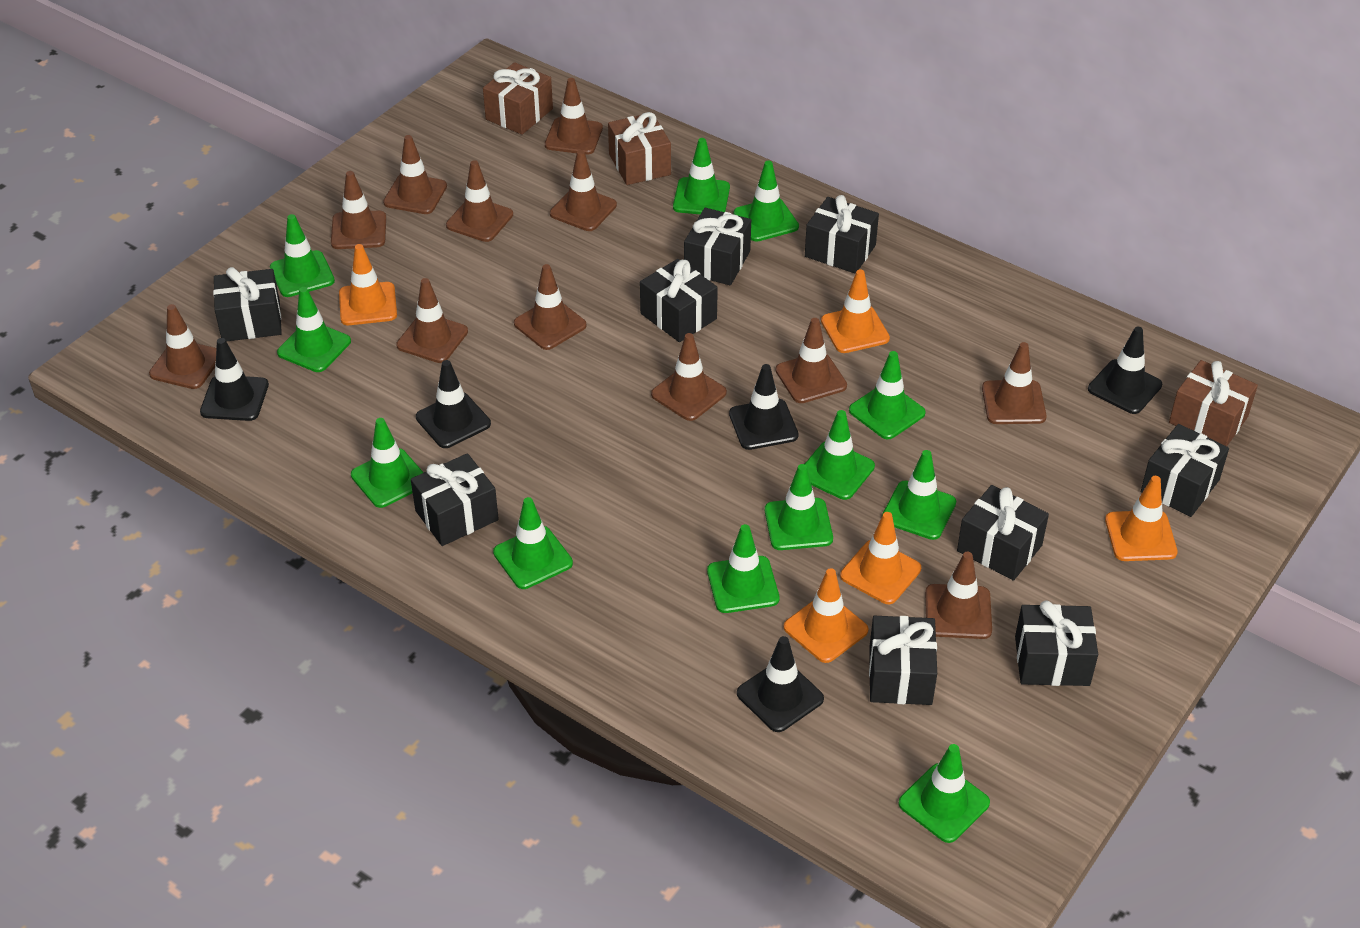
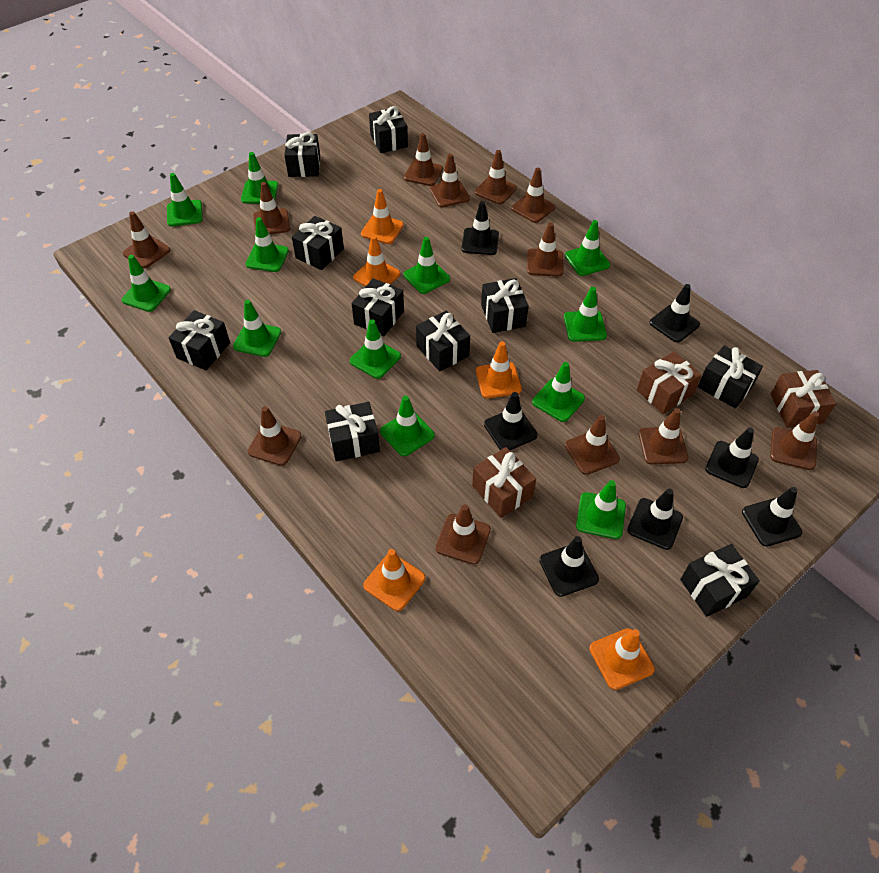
black gift: [213,267,282,341] [411,453,499,546] [640,259,718,342] [684,208,751,285] [805,195,879,274] [869,616,937,705] [957,485,1049,581] [1015,600,1098,686] [1141,424,1229,517] = 9 -> [168,310,230,370] [284,132,320,177] [292,216,344,270] [325,402,380,462] [352,278,404,337] [369,106,408,153] [416,311,470,372] [481,278,529,333] [680,544,760,617] [698,345,763,408] = 10
black traffic cone: [200,338,269,421] [416,360,491,448] [729,364,799,450] [737,636,824,732] [1088,327,1162,414] = 5 -> [461,201,499,255] [484,392,538,450] [539,536,599,597] [627,489,683,550] [649,284,700,343] [705,428,759,488] [742,487,802,547] = 7

